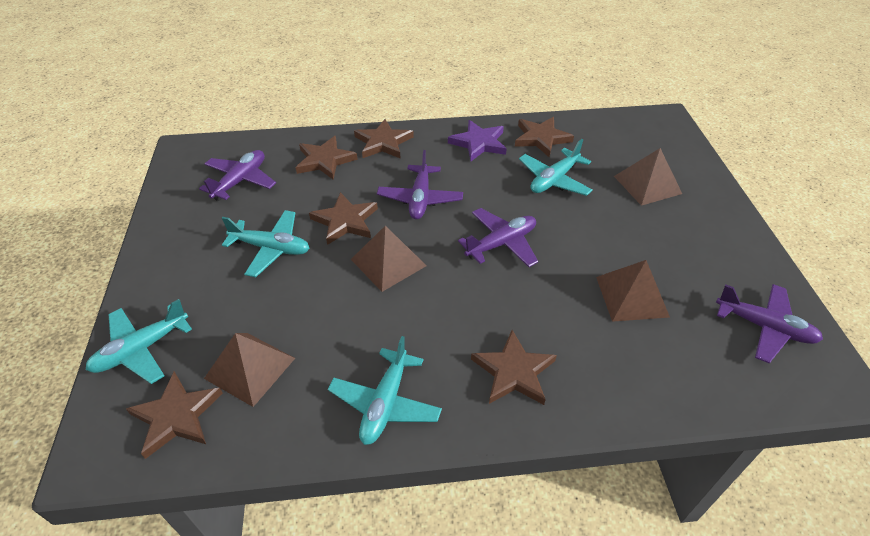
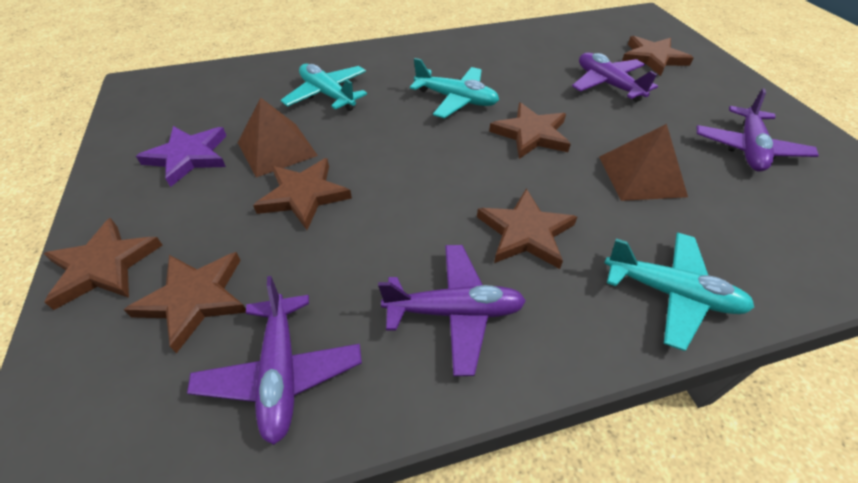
brown pyramid: [204,333,295,407] [351,226,427,292] [596,260,670,322] [614,148,682,206] = 4 -> [238,97,318,178] [599,124,688,201] = 2
turquoise plane: [86,299,192,384] [222,210,310,277] [328,336,442,445] [519,139,593,196] = 4 -> [281,64,367,111] [410,58,499,118] [604,232,754,351] = 3

